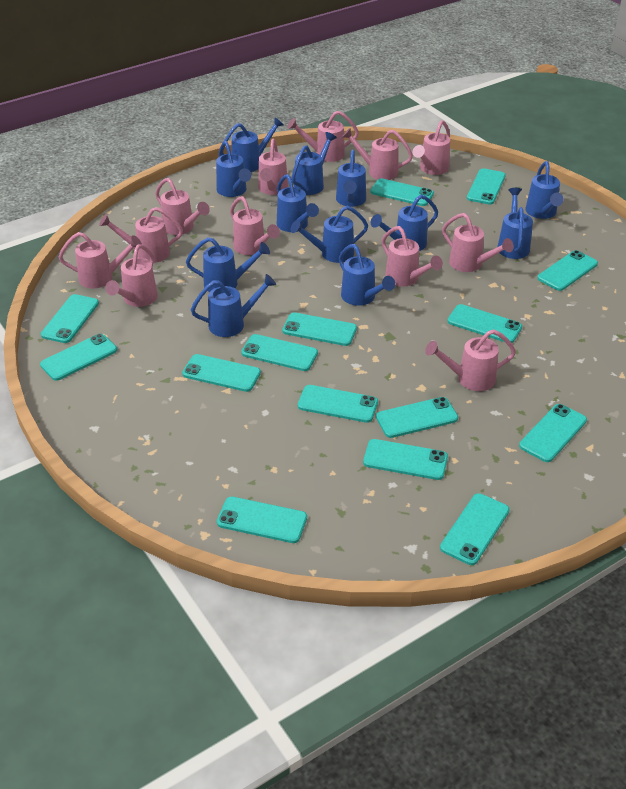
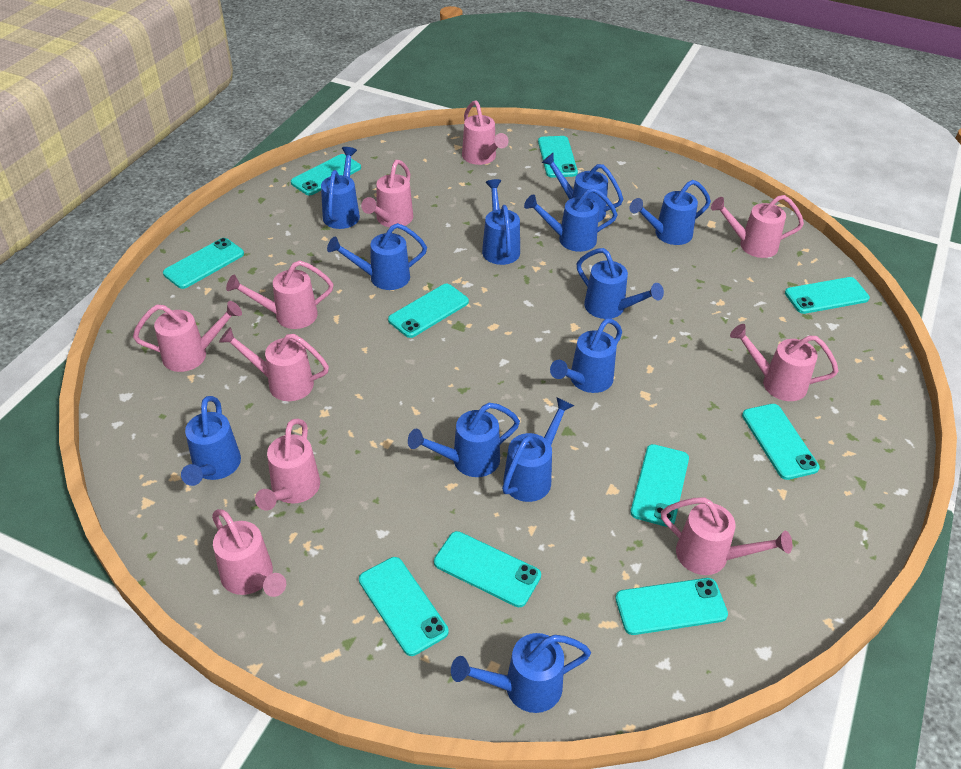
pink watering can: [59,232,142,289] [99,207,183,263] [105,244,158,307] [155,178,210,235] [230,196,280,255] [258,138,288,195] [287,111,359,162] [342,128,413,180] [381,226,443,287] [413,120,450,175] [425,329,516,391] [442,213,513,272] = 12 -> [133,301,242,372] [212,509,286,597] [219,327,329,401] [226,260,333,329] [255,418,320,510] [361,160,413,227] [462,100,509,165] [661,497,792,575] [711,195,804,258] [730,324,838,401] = 10
turquoise phone: [40,334,117,381] [41,294,99,343] [182,354,261,392] [217,497,307,543] [241,334,318,371] [282,312,357,346] [298,385,378,423] [363,439,448,480] [370,178,434,206] [376,397,458,438] [440,493,510,565] [447,304,522,343] [467,168,506,205] [519,404,587,462] [537,250,598,291] = 15 -> [163,238,244,289] [291,154,361,196] [359,557,448,656] [388,284,469,338] [434,531,541,607] [538,136,578,178] [615,578,728,635] [630,444,689,527] [742,404,820,480] [785,277,870,314] = 10

